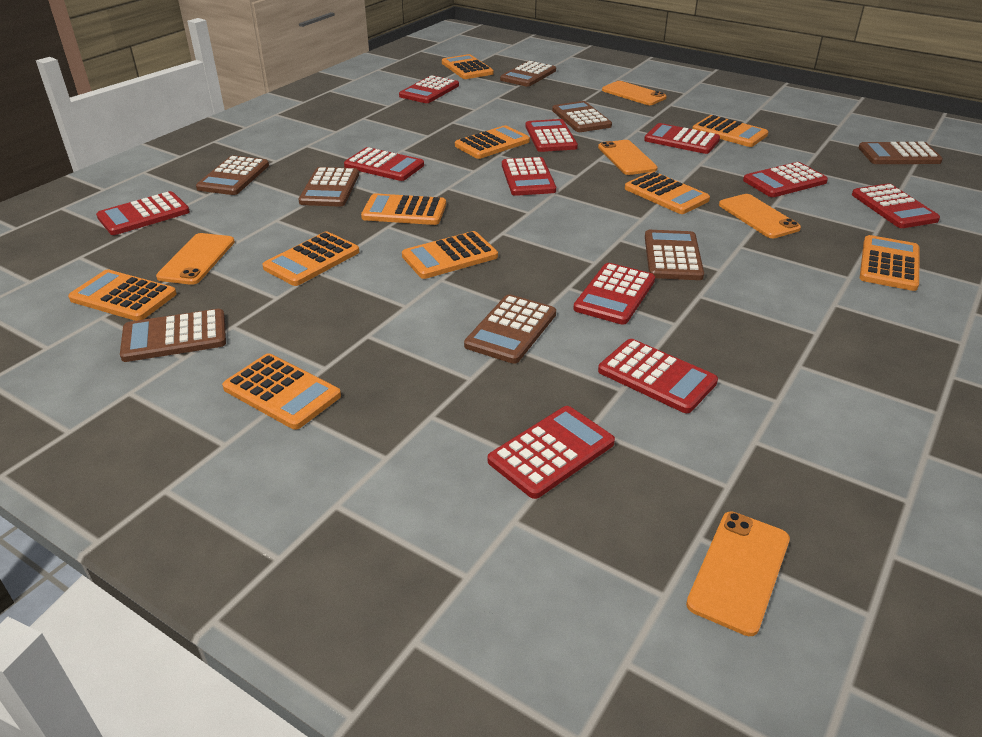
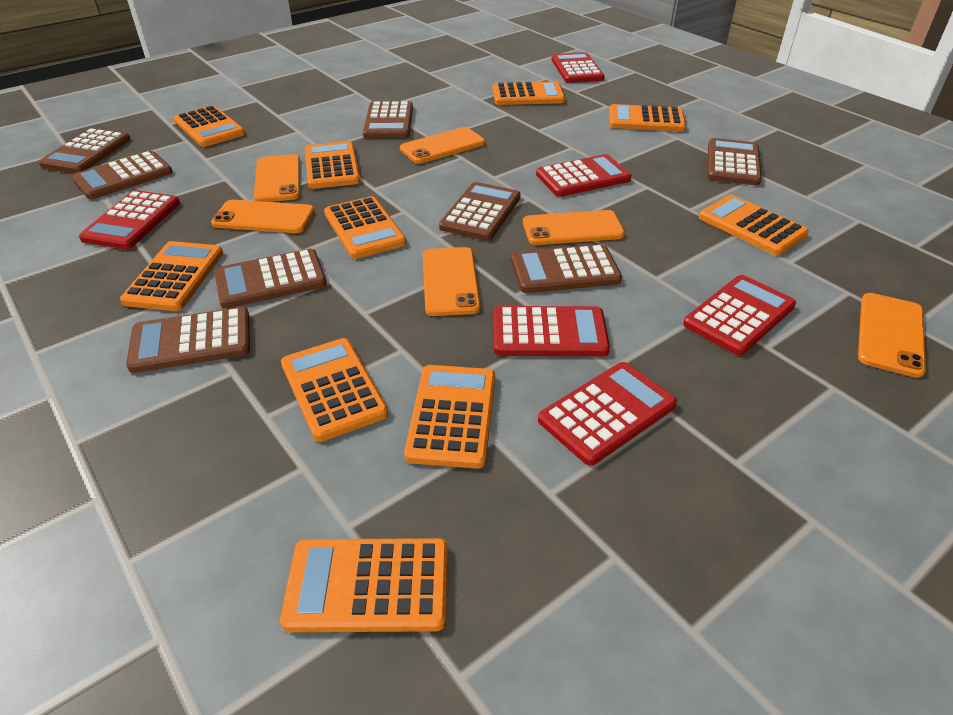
orange phone: [156,233,235,285] [598,140,657,175] [602,81,667,105] [686,511,790,636] [719,194,801,238] = 5 -> [211,200,315,233] [254,154,300,202] [400,127,485,164] [423,247,481,316] [523,210,625,245] [858,293,926,378] = 6
red calculator: [96,191,190,235] [344,147,424,181] [399,75,459,103] [488,406,615,499] [502,157,556,196] [526,119,578,152] [573,263,655,325] [598,339,718,413] [644,123,720,154] [743,162,828,197] [852,183,940,228] = 11 -> [79,190,180,249] [493,306,610,356] [536,154,632,197] [538,362,677,466] [551,52,604,83] [683,275,796,355] = 6

